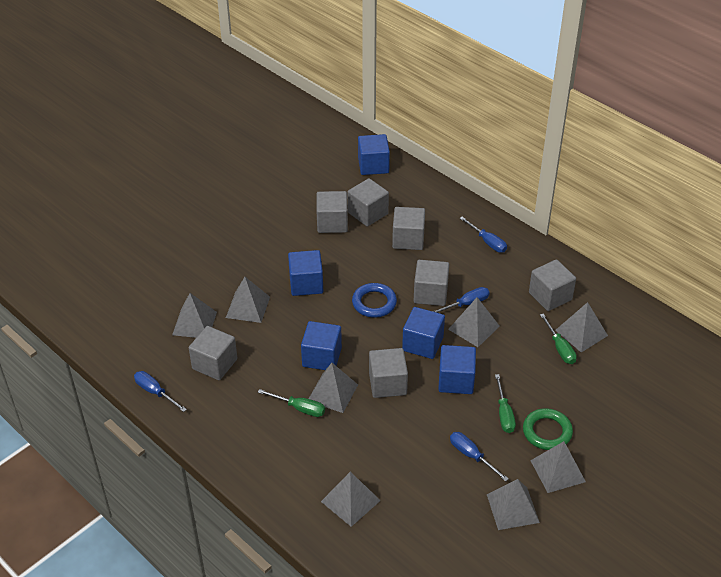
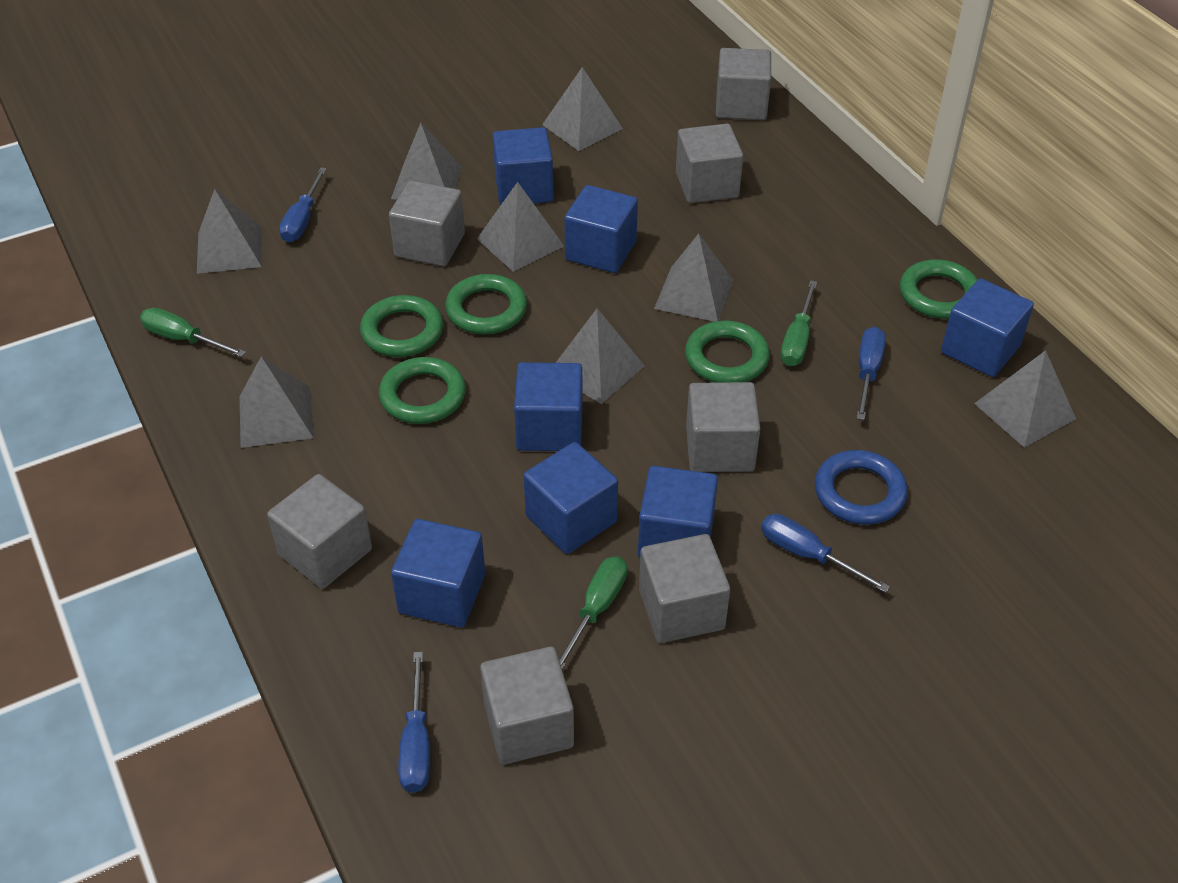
blue cube: [288,250,323,296] [301,321,342,370] [358,134,390,175] [402,307,445,359] [438,345,476,394] = 5 -> [391,519,485,627] [493,127,554,205] [514,362,583,451] [524,442,618,554] [564,185,638,273] [638,466,718,558] [941,278,1034,377] = 7
green ring: [523,408,573,450] = 1 -> [360,295,443,357] [379,357,466,424] [445,274,527,334] [685,320,770,383] [900,259,978,319] = 5

